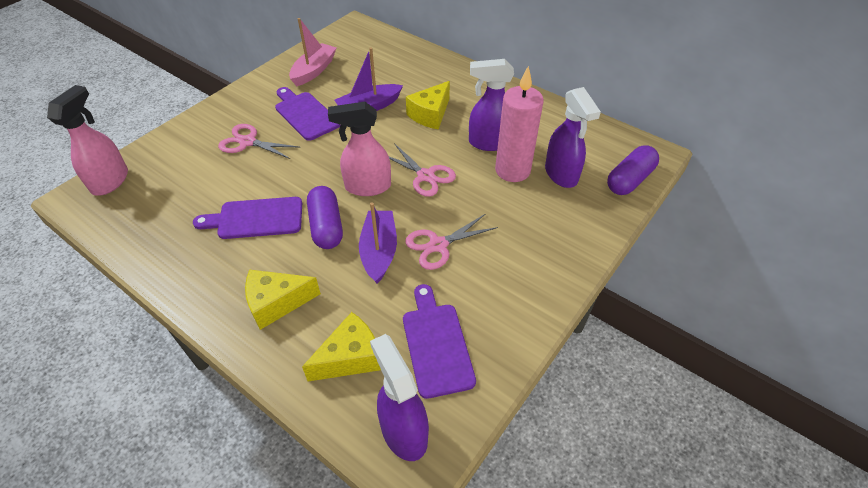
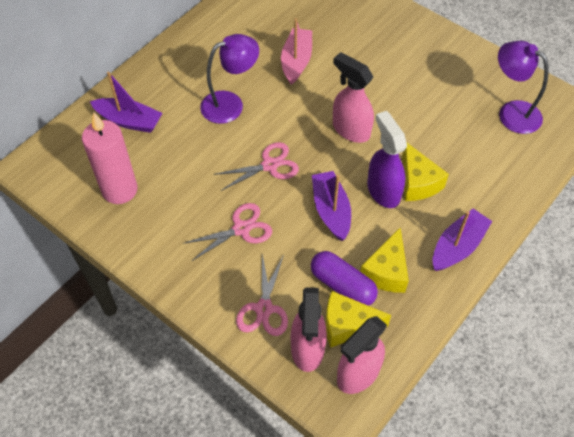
pink spray bottle: [47,85,128,196] [328,102,391,196] = 2 -> [291,288,327,372] [333,52,374,143] [337,316,387,394] = 3
purple boat: [334,47,403,111] [359,202,397,284] = 2 -> [90,72,162,133] [312,171,351,241] [433,208,492,271] = 3
purple capsule: [307,186,343,249] [607,145,659,195] = 2 -> [311,251,378,306] = 1
purple cutting board: [193,197,302,239] [275,87,340,141] [403,284,476,399] = 3 -> none = 0
purple lamp: none = 0 -> [200,34,259,124] [498,41,549,134] = 2
purple spray bottle: [370,334,429,461] [469,59,514,151] [545,87,601,188] = 3 -> [367,111,407,208] = 1

